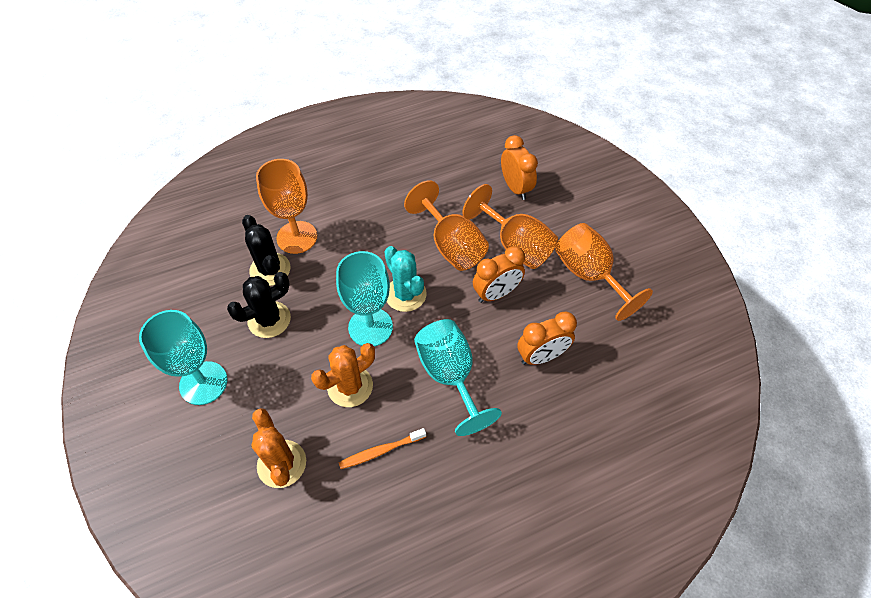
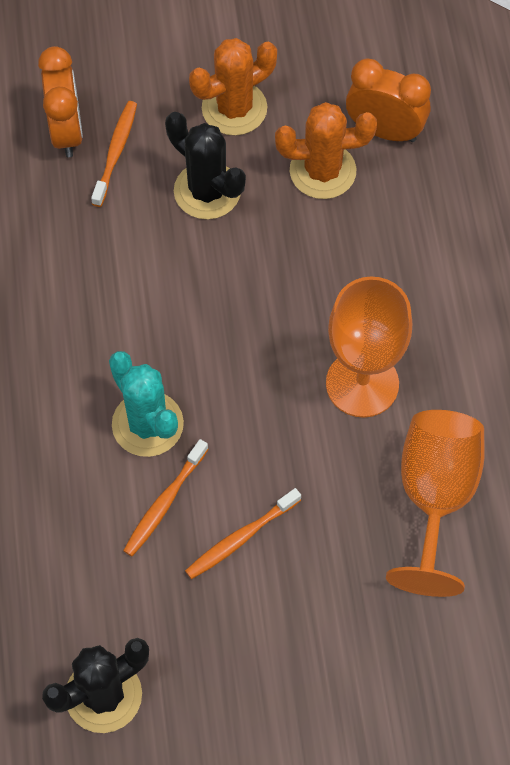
orange clock: [473,246,525,303] [501,135,538,200] [517,312,577,365] = 3 -> [38,46,83,157] [346,58,431,142] = 2
orange goblet: [256,159,317,254] [404,180,489,271] [462,184,558,269] [555,223,653,321] = 4 -> [326,277,412,418] [386,410,485,597] = 2
orange toothbrush: [338,428,426,469] = 1 -> [91,101,137,207] [123,439,208,556] [185,488,301,579] = 3
turquoise goblet: [139,310,227,405] [336,251,393,346] [414,319,502,436] = 3 -> none = 0

